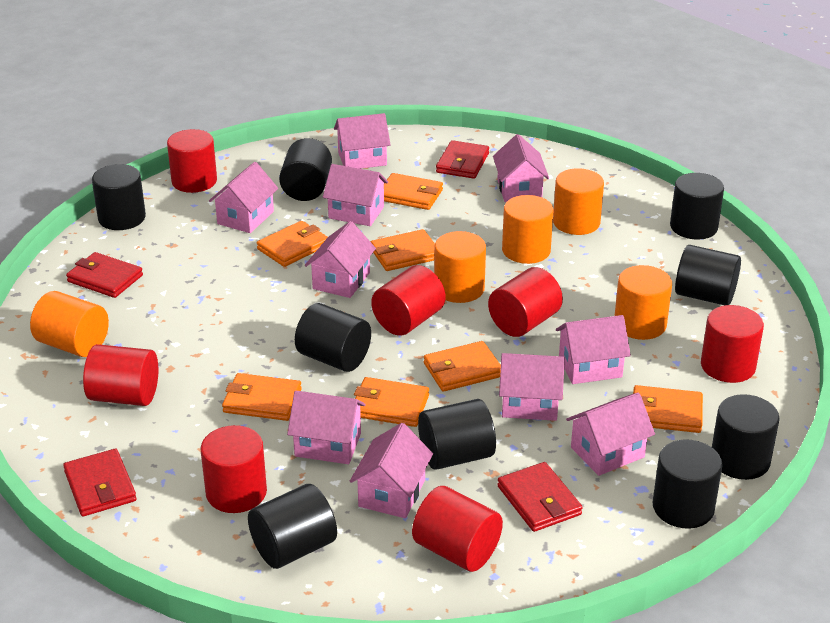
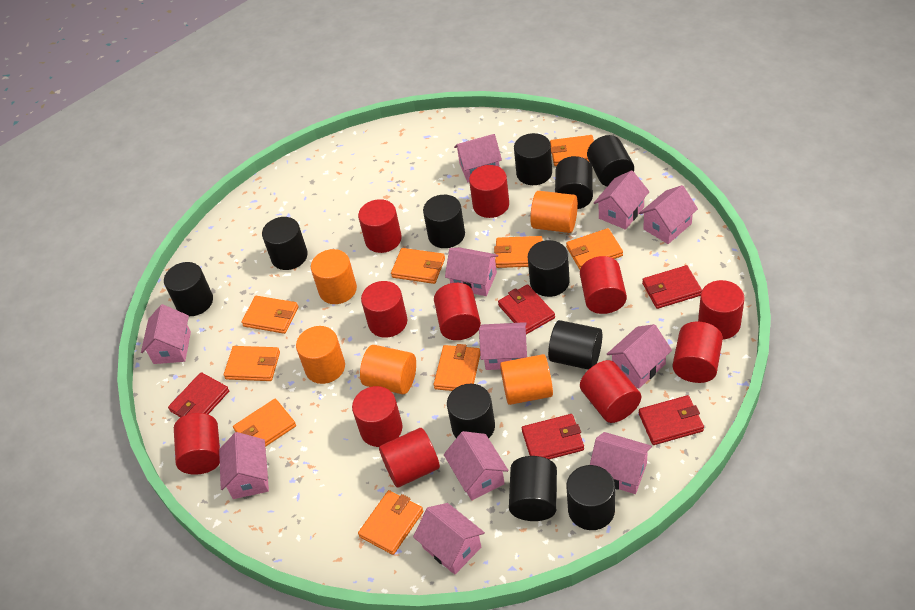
black cylinder: [92,164,146,230] [248,484,337,569] [279,138,332,201] [295,303,371,372] [418,399,496,470] [653,439,723,529] [670,173,724,240] [675,245,741,305] [712,394,780,480] = 9 -> [164,262,213,316] [262,217,308,270] [423,195,465,248] [447,384,495,438] [509,456,557,521] [514,133,552,185] [528,240,569,297] [548,320,602,370] [555,156,593,209] [566,465,615,530] [587,135,634,187] = 11
orange wallet: [222,373,302,421] [257,221,328,267] [354,377,429,427] [370,229,435,271] [384,173,443,210] [424,341,501,392] [633,385,703,433] = 7 -> [224,346,280,381] [233,399,296,447] [241,296,298,334] [358,490,423,555] [391,248,445,284] [433,344,480,391] [494,236,543,268] [550,135,594,166] [566,228,623,270] = 9
pink house: [209,162,278,233] [287,391,365,464] [305,221,376,298] [323,164,388,226] [334,113,391,169] [350,423,433,518] [493,134,549,202] [499,353,565,421] [556,315,631,384] [566,392,655,476] = 10 -> [141,304,191,364] [219,432,269,499] [413,503,485,575] [444,431,508,500] [445,247,499,296] [454,134,502,182] [479,322,527,370] [590,432,652,494] [594,170,650,230] [607,324,672,389] [639,185,698,244] = 11
red cylinder: [83,344,158,406] [167,129,217,193] [201,425,267,513] [371,265,446,335] [412,486,503,572] [488,267,563,337] [701,305,764,383] = 7 -> [174,413,220,475] [352,386,403,447] [358,199,402,253] [361,281,407,338] [379,428,440,488] [434,283,481,340] [469,165,509,218] [580,256,627,314] [580,360,641,423] [673,322,723,383] [698,280,745,340] = 11
red wallet: [63,449,137,516] [66,252,143,298] [436,140,489,179] [497,462,583,532] = 4 -> [168,372,229,417] [498,284,555,334] [522,414,584,459] [639,395,704,445] [642,265,702,309] = 5

